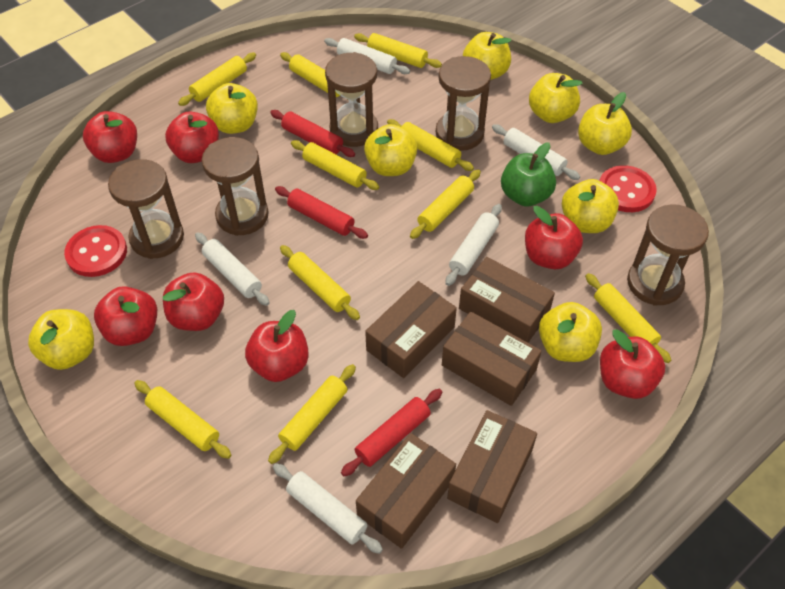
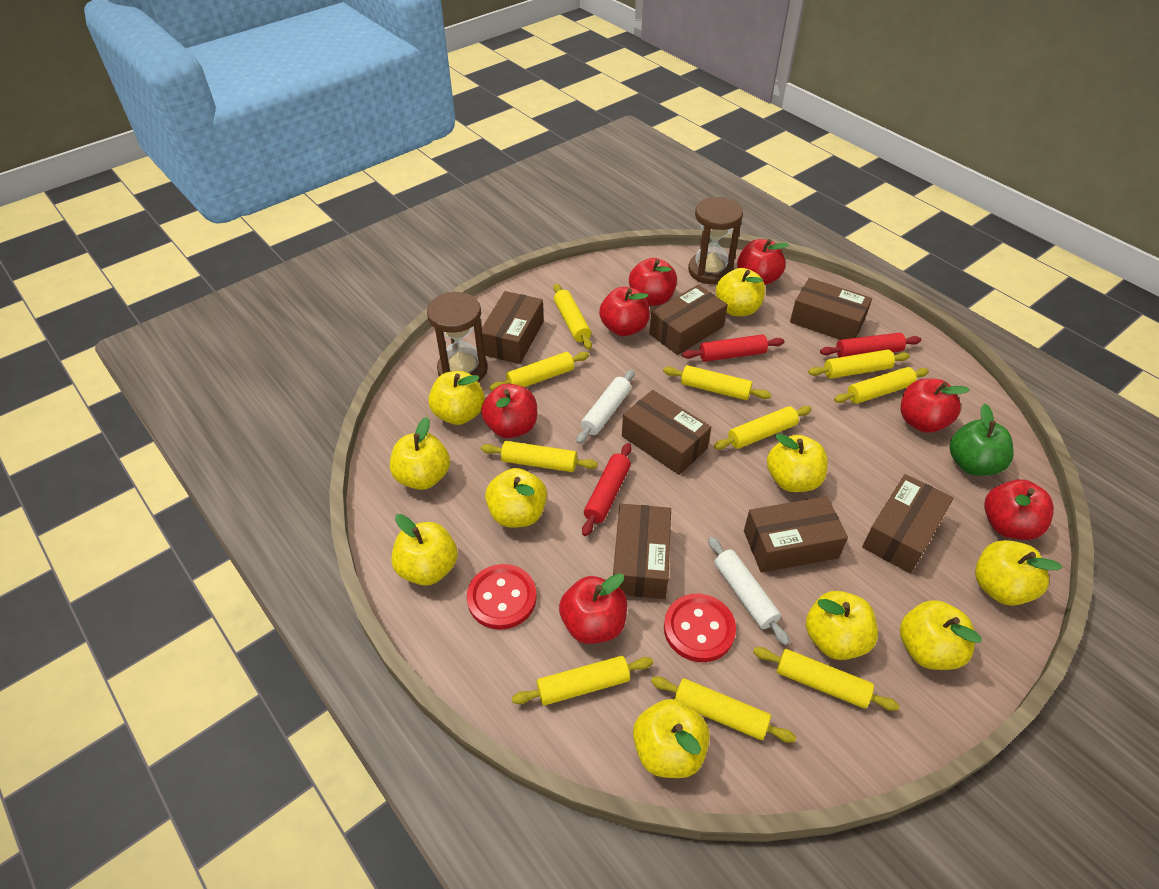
brown box: [356,433,456,549] [365,281,457,378] [442,311,542,406] [447,410,537,523] [459,257,555,343] = 5 -> [482,291,544,364] [613,504,671,599] [622,390,711,475] [649,284,728,355] [744,496,848,573] [790,278,872,340] [862,474,953,573] = 7
brown hourglass: [108,159,184,259] [201,137,269,236] [325,52,378,147] [436,56,491,151] [627,204,709,306] = 5 -> [427,292,488,382] [688,197,743,284] = 2
white rolling pin: [195,232,270,306] [273,463,383,554] [324,38,410,74] [445,204,502,286] [492,124,580,180] = 5 -> [576,370,634,444] [708,536,790,645] = 2
yellow apple: [28,309,94,370] [206,83,258,134] [364,124,418,176] [463,32,511,80] [529,73,583,123] [539,302,602,362] [562,179,619,233] [578,92,632,155] = 8 -> [390,417,450,490] [391,514,458,586] [428,371,485,425] [485,468,547,528] [633,699,710,778] [716,268,765,316] [767,434,828,492] [806,591,878,660] [900,600,982,670] [975,540,1062,606] = 10

